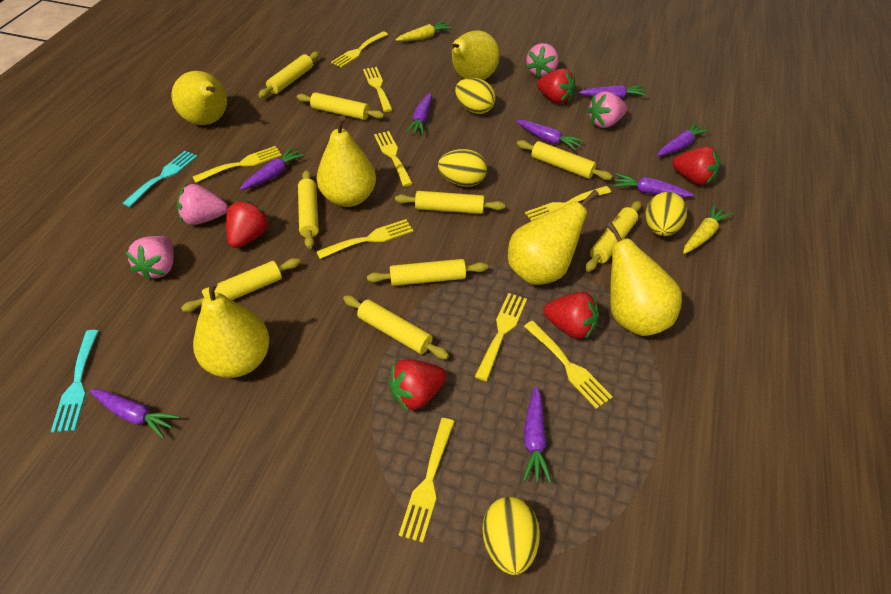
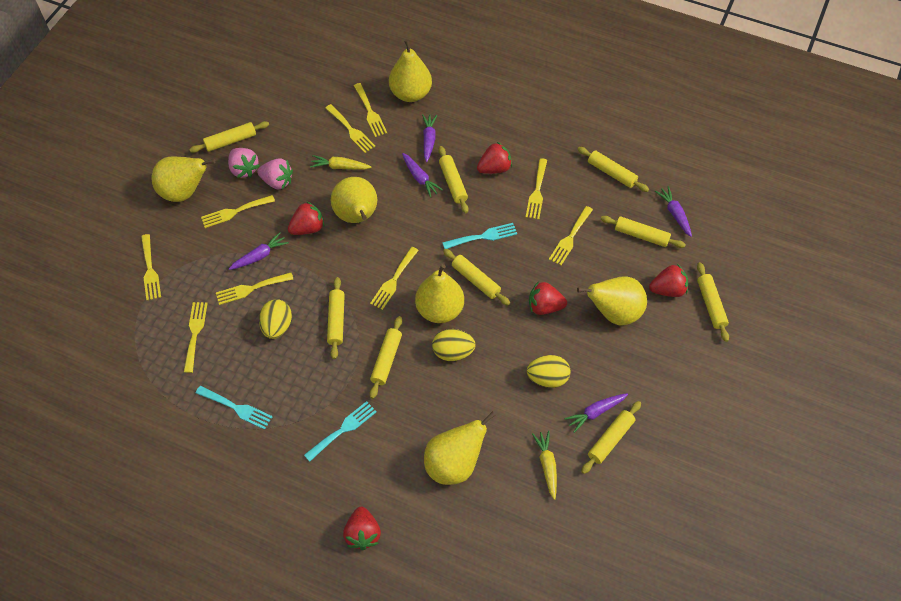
pink strawberry: [125,236,174,281] [177,184,228,225] [526,43,559,78] [587,92,627,128] = 4 -> [228,148,260,178] [257,158,293,189] = 2
purple carrot: [90,389,180,439] [240,147,305,190] [406,92,432,135] [516,120,584,151] [523,386,552,483] [579,85,647,99] [613,174,694,197] [657,122,710,156] = 8 -> [229,232,289,270] [402,153,443,198] [422,114,437,162] [564,393,628,433] [655,186,692,237] = 5
turquoise fork: [51,330,98,433] [122,151,198,207] = 2 -> [196,386,273,430] [304,401,377,462] [442,223,517,249] = 3
yellow egg: [438,149,487,187] [455,78,496,114] [482,497,540,575] [646,192,687,236] = 4 -> [259,299,292,339] [432,329,476,361] [527,355,571,388] = 3

